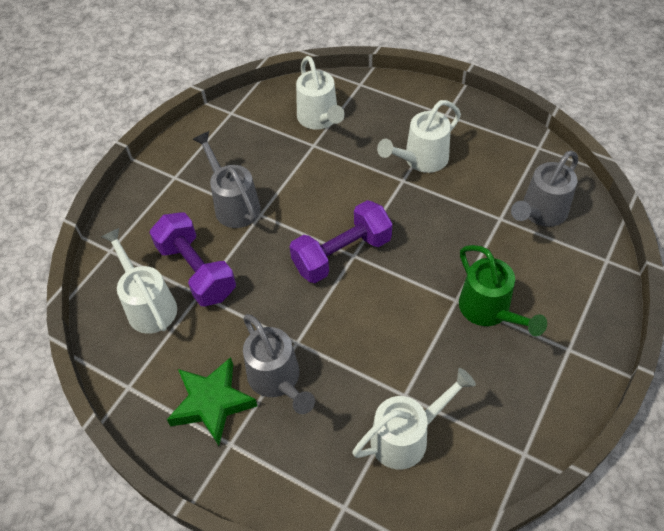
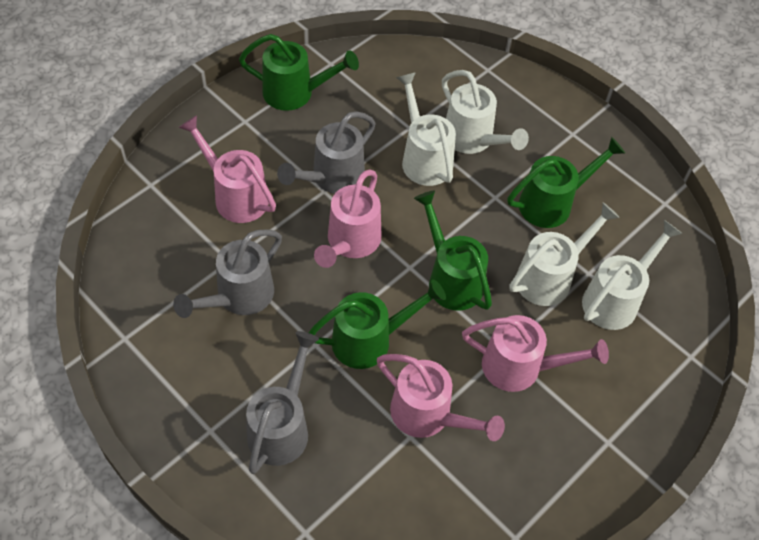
green star: [167,357,258,446] = 1 -> none = 0
green watering can: [459,245,547,336] = 1 -> [239,34,359,111] [309,280,446,369] [414,190,492,311] [507,137,625,228] = 4
pink watering can: none = 0 -> [179,115,276,223] [314,169,381,268] [377,354,505,441] [462,315,609,392] = 4
purple dumbbell: [149,212,236,306] [290,200,392,283] = 2 -> none = 0

